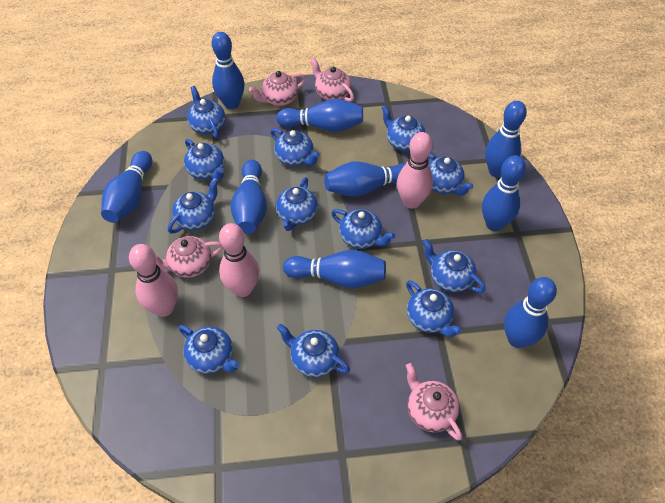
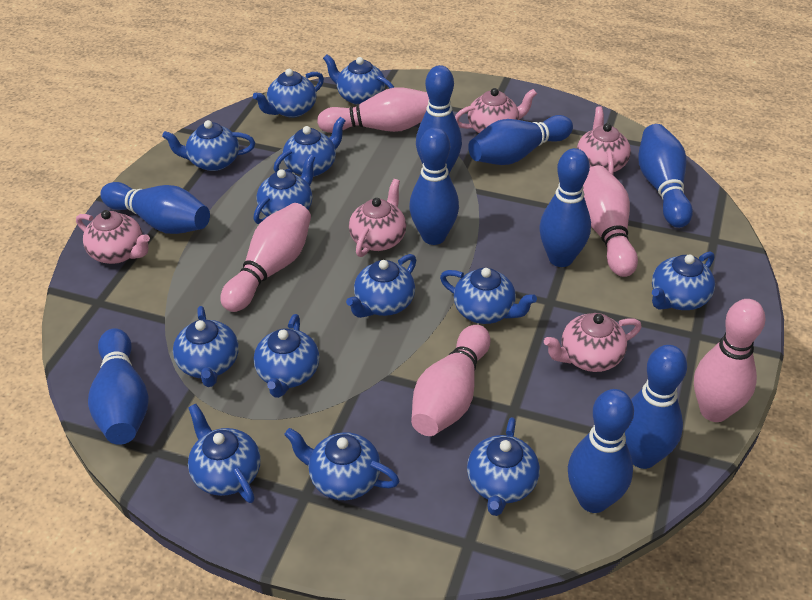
blue teapot: [168,178,218,234] [179,325,240,374] [184,139,224,180] [187,86,225,138] [271,128,320,166] [276,177,318,231] [277,324,350,377] [331,209,395,249] [381,105,425,151] [406,280,462,337] [422,239,485,293] [428,153,473,196] = 12 -> [162,120,255,171] [173,306,239,387] [188,403,261,503] [253,69,324,118] [253,154,315,224] [254,314,320,398] [274,117,346,177] [284,428,399,500] [323,54,394,105] [346,254,416,318] [440,268,537,324] [467,417,540,516] [652,252,715,310] = 13
pink bowling pin: [129,244,178,317] [219,223,259,297] [397,132,433,209] = 3 -> [220,203,311,312] [317,87,429,133] [411,325,490,436] [583,165,638,277] [694,299,766,422] = 5
pink teapot: [156,236,223,277] [249,71,306,106] [311,58,354,102] [406,363,462,440] = 4 -> [76,210,150,264] [349,179,406,257] [455,88,537,133] [544,313,642,372] [577,106,631,175] = 5

